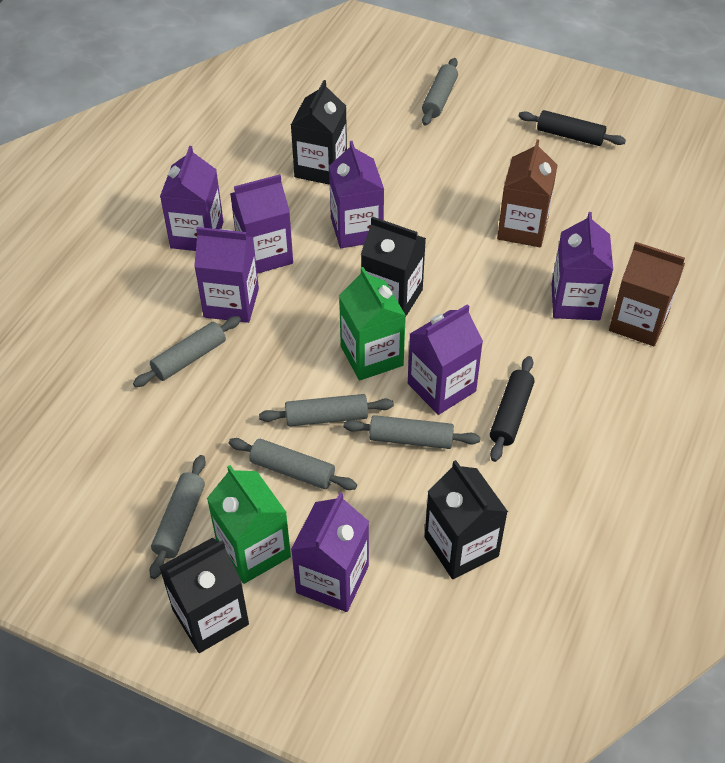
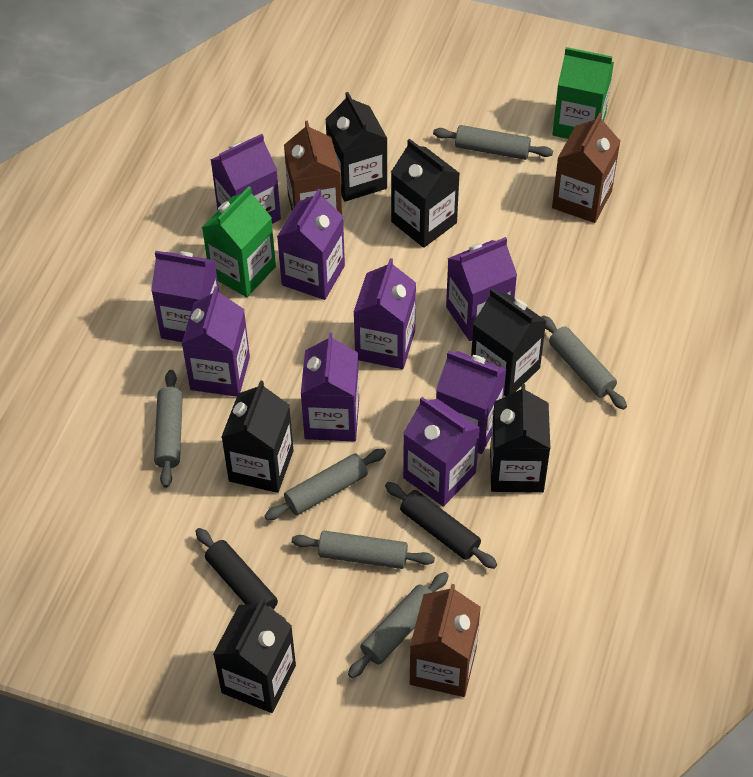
black carton: [159,538,249,653] [291,80,347,185] [361,216,426,316] [425,460,508,579] = 4 -> [213,598,296,713] [221,380,294,493] [325,92,388,202] [391,139,460,248] [471,288,546,397] [490,384,550,493] = 6
brown carton: [497,139,558,247] [609,242,685,346] = 2 -> [284,120,342,215] [410,584,481,697] [552,113,620,223] = 3
purple carton: [160,146,224,251] [194,227,259,323] [230,174,293,274] [291,493,369,612] [329,141,384,248] [408,304,483,415] [552,212,613,320] = 7 -> [151,251,219,342] [182,286,250,397] [211,134,281,224] [277,189,345,300] [301,332,359,442] [353,258,416,369] [403,397,480,507] [436,351,507,454] [446,237,517,341] = 9

